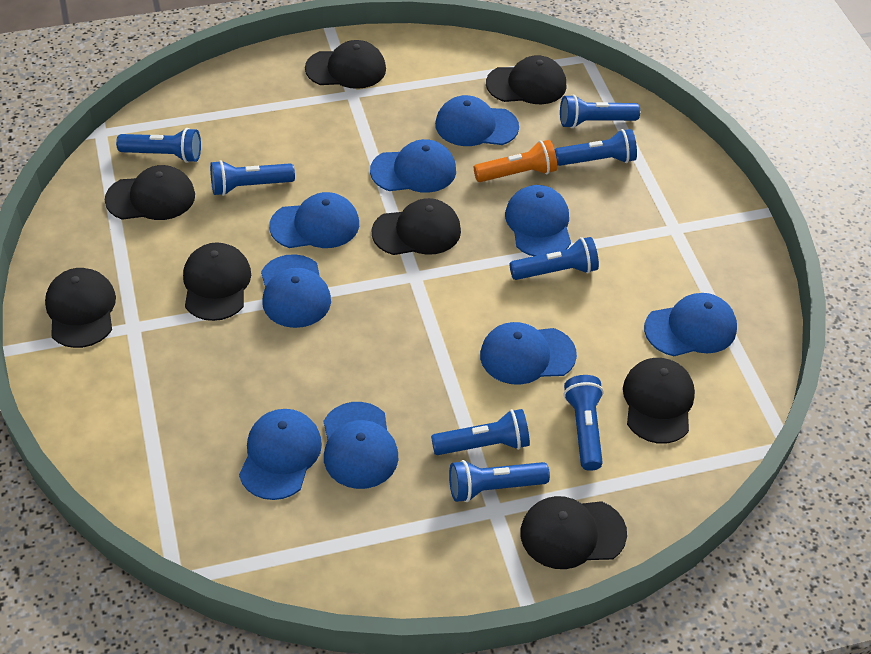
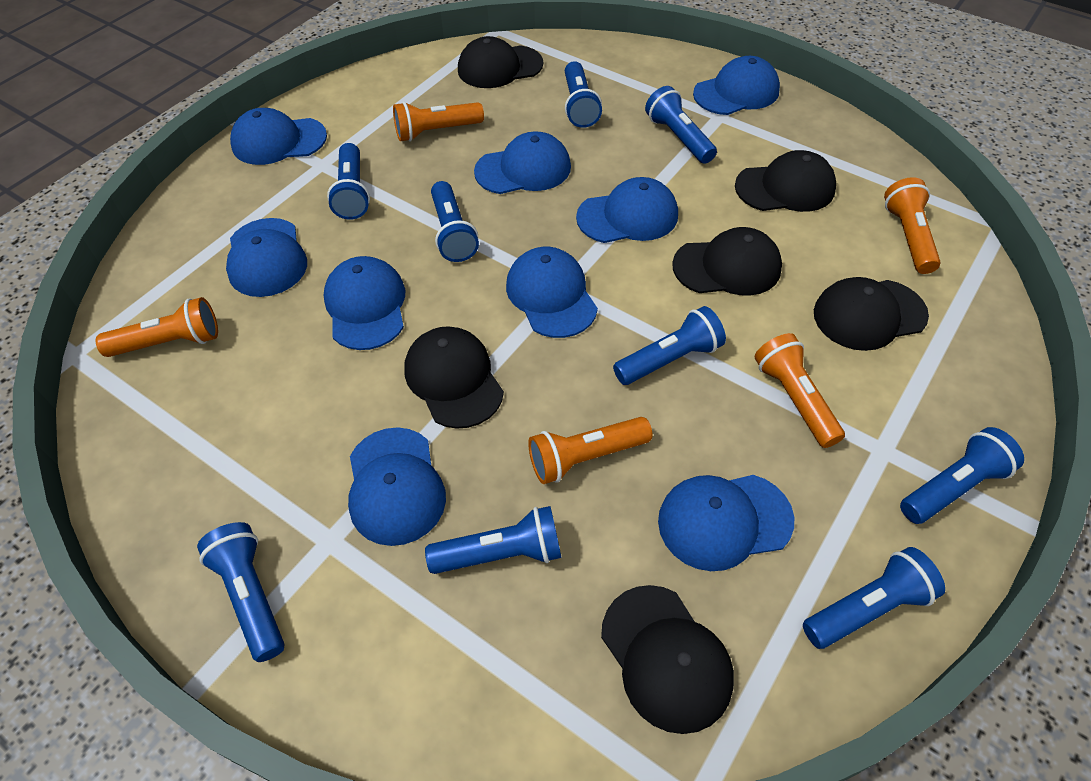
black cap: [45,268,116,348] [105,165,195,220] [183,242,251,321] [305,40,386,89] [372,198,461,255] [486,55,567,104] [520,496,627,569] [623,358,695,444] = 8 -> [404,327,504,429] [458,36,543,88] [601,585,734,734] [672,227,782,296] [735,150,836,212] [814,277,929,351] = 6
blue flashlight: [116,128,201,163] [210,160,295,196] [431,409,530,455] [449,460,550,502] [510,237,599,280] [554,129,637,166] [560,94,640,128] [564,375,604,471] = 8 -> [197,522,285,662] [327,143,370,220] [425,506,561,574] [431,181,479,262] [565,61,602,128] [613,306,726,385] [645,86,717,164] [803,547,945,649] [900,427,1024,524] = 9
orange flashlight: [474,140,557,182] = 1 -> [96,297,218,357] [393,102,484,142] [528,417,653,484] [754,333,845,448] [884,177,941,274] = 5

